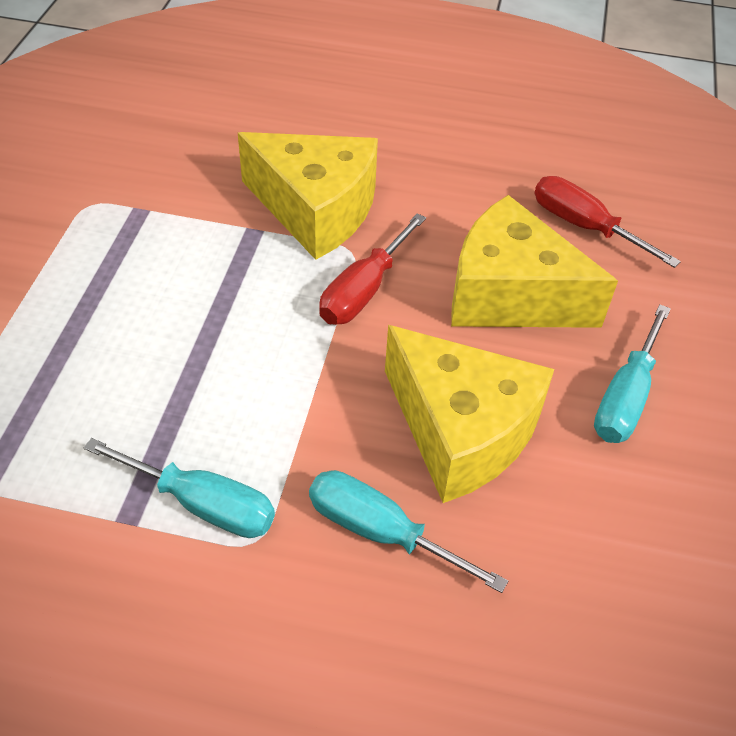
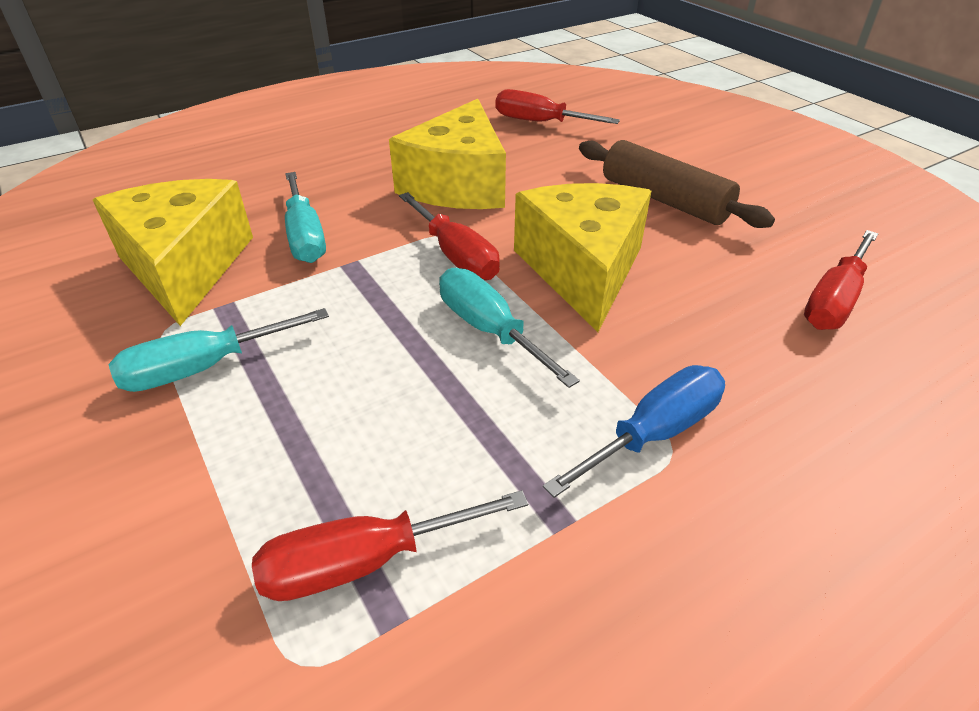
blue screwdriver: none = 0 -> [543,365,725,498] = 1
brown rolling pin: none = 0 -> [579,140,775,228] = 1
red screwdriver: [319,213,426,325] [534,176,681,268] = 2 -> [252,490,528,601] [399,192,500,280] [495,89,620,124] [804,230,878,330] = 4

